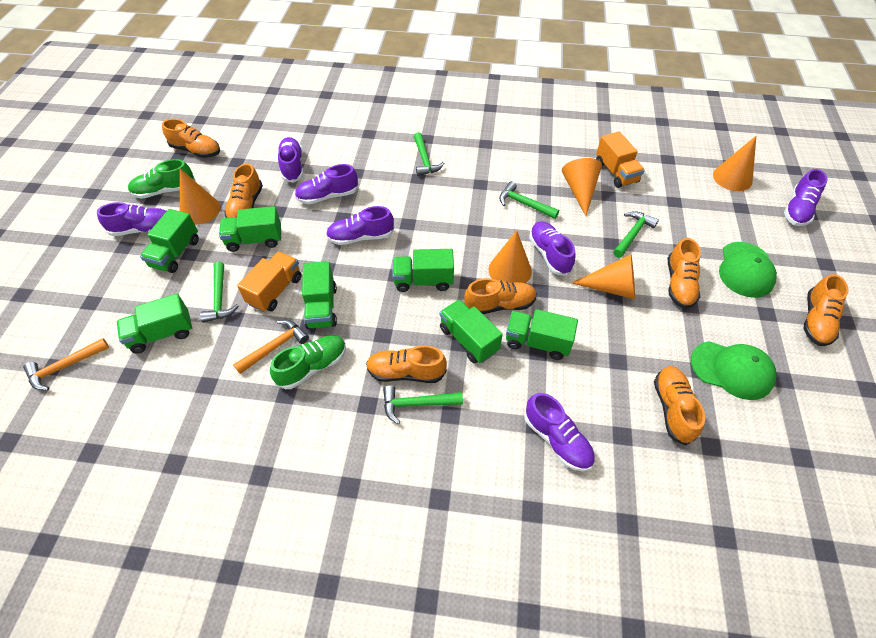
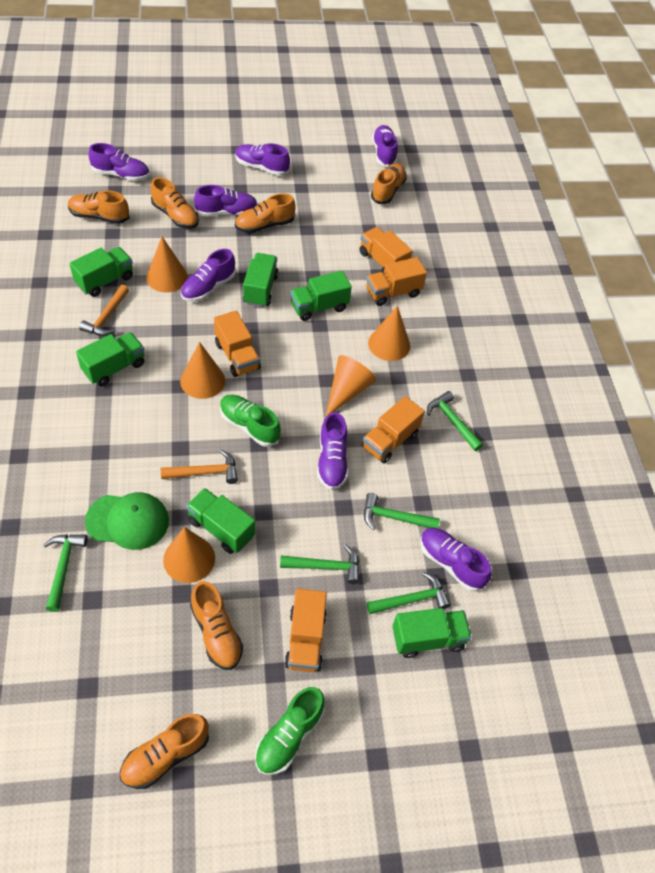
green cap: [691,341,777,400] [719,242,777,298] = 2 -> [85,492,169,550] = 1
green truck: [117,294,192,353] [140,209,199,273] [219,206,281,252] [302,261,337,329] [393,249,454,292] [440,299,503,363] [506,309,578,360] = 7 -> [70,247,133,297] [76,332,144,386] [186,488,255,554] [243,253,279,307] [290,271,352,321] [392,608,472,658] = 6
orange shoe: [162,119,220,158] [224,163,263,218] [366,345,447,383] [464,278,537,314] [654,366,705,445] [668,238,701,308] [804,274,848,346] = 7 -> [68,191,130,224] [120,714,209,789] [151,177,199,229] [190,581,243,670] [235,193,296,233] [371,163,407,204] = 6
orange truck: [237,251,302,312] [596,131,645,188] = 2 -> [214,311,261,377] [285,588,327,672] [359,227,412,273] [362,396,425,464] [366,257,427,306] = 5

